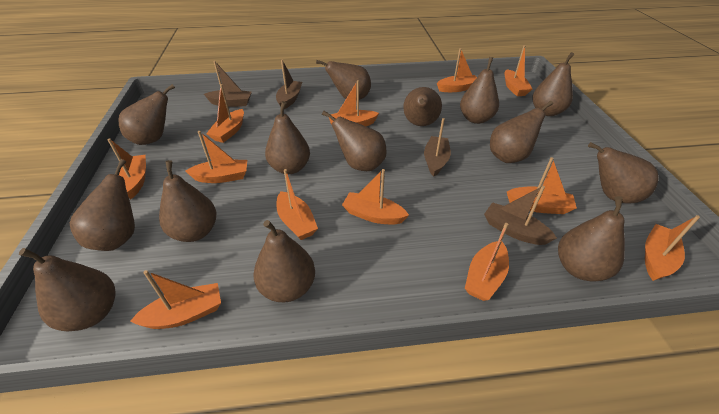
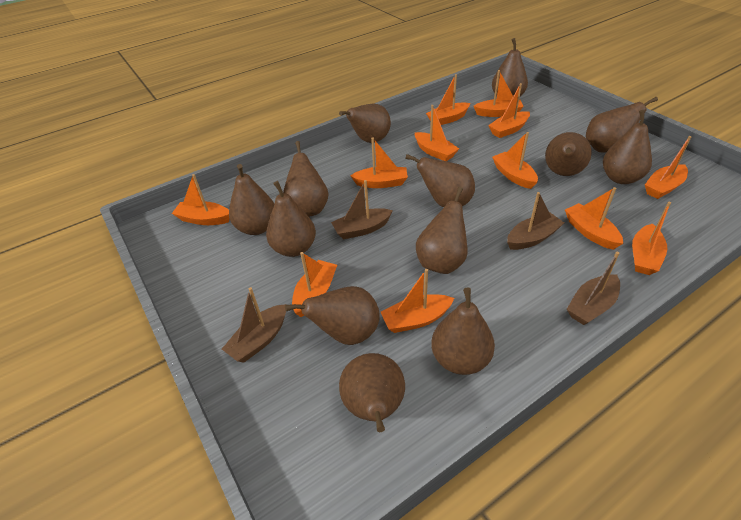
brown pear: [19,248,115,332] [70,159,135,251] [118,84,175,145] [159,160,216,242] [253,220,315,302] [265,101,310,174] [316,60,371,100] [322,111,387,171] [403,87,442,126] [460,57,499,124] [490,101,553,163] [532,52,574,116] [558,196,625,281] [588,142,659,204] = 14 -> [229,164,274,235] [266,181,316,257] [283,141,329,217] [285,286,380,345] [339,104,391,143] [339,353,405,432] [405,154,475,207] [416,187,467,274] [431,288,495,375] [492,38,528,97] [545,132,592,176] [586,97,658,153] [603,110,652,184] = 13

